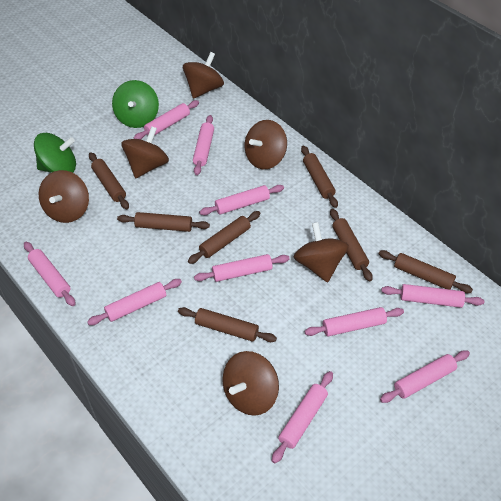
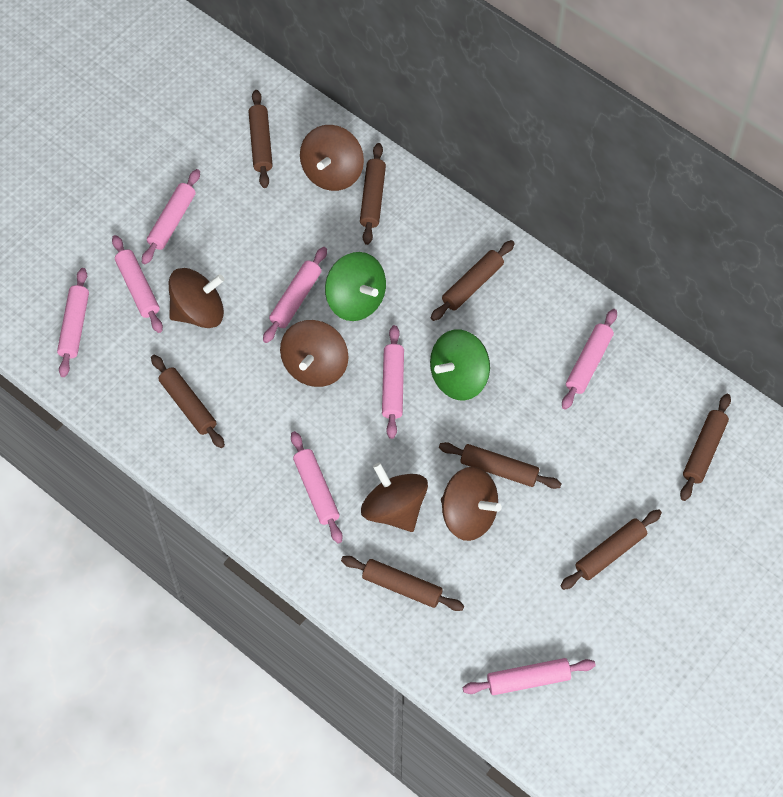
brown rolling pin: [89,152,129,209] [117,212,210,232] [178,307,277,342] [188,211,261,264] [301,146,338,208] [330,209,373,281] [378,250,473,293] = 7 -> [151,355,225,448] [249,90,273,188] [341,556,464,611] [360,143,386,245] [431,240,515,321] [439,442,562,489] [561,509,662,590] [680,394,731,501] = 8
brown spinning top: [39,170,89,223] [121,126,169,178] [183,52,224,99] [222,351,279,416] [245,120,287,169] [294,222,349,283] = 6 -> [169,268,224,328] [280,320,349,387] [300,125,364,191] [361,463,428,532] [441,466,502,541] = 5
pink rolling pin: [24,242,75,306] [87,279,182,325] [134,100,199,139] [193,115,214,175] [194,254,290,282] [199,185,284,215] [272,371,333,463] [305,307,404,336] [380,350,470,403] [381,284,484,308] = 10 -> [57,268,89,377] [112,235,163,333] [142,169,200,264] [263,247,327,343] [291,431,342,543] [382,325,404,439] [463,658,596,695] [562,309,617,410] = 8

